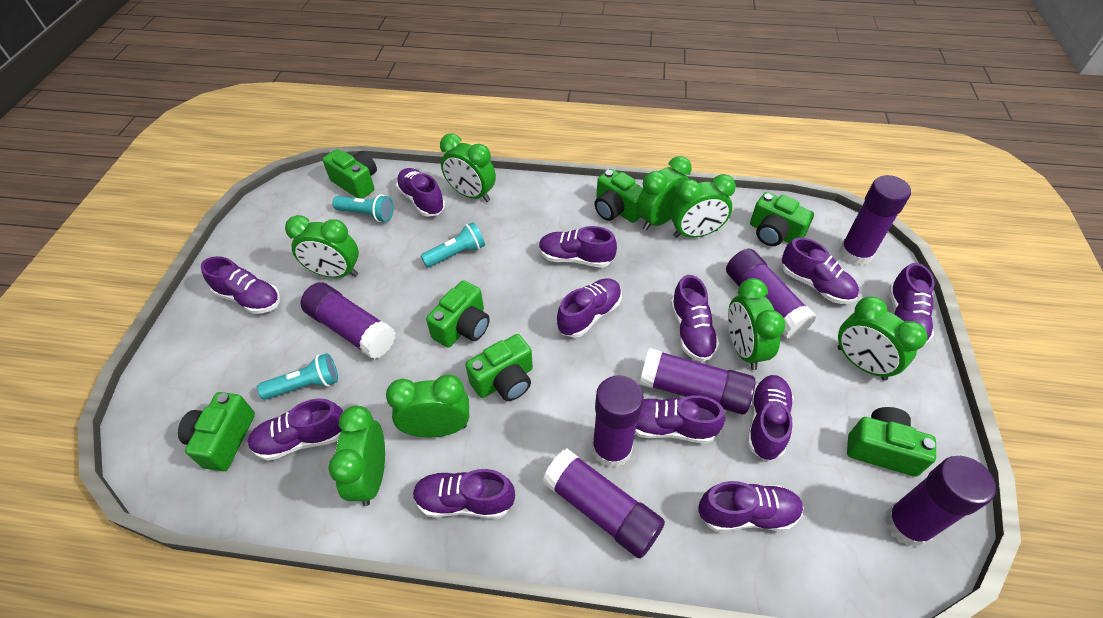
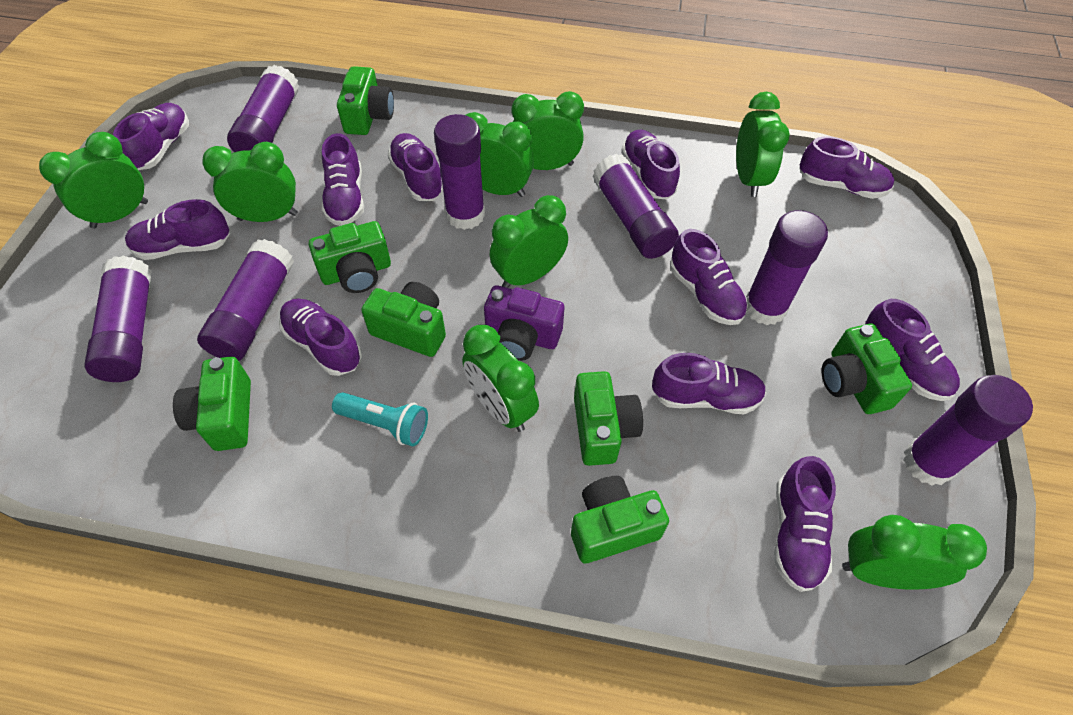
purple camera: none = 0 -> [484,285,564,361] = 1
purple shoe: [201,256,280,314] [248,399,343,461] [396,168,445,217] [413,469,515,519] [539,226,617,268] [557,278,622,338] [635,395,726,444] [671,275,719,362] [698,481,803,532] [747,375,793,461] [782,237,859,304] [889,263,935,344] = 12 -> [113,103,189,170] [125,199,230,260] [279,298,362,376] [322,133,364,226] [388,133,443,201] [621,130,680,200] [652,353,766,414] [670,229,748,325] [774,456,836,592] [799,136,894,199] [865,299,960,401] = 11
turquoise flashlight: [257,353,338,400] [332,195,394,222] [421,222,485,267] = 3 -> [332,392,428,446] = 1

